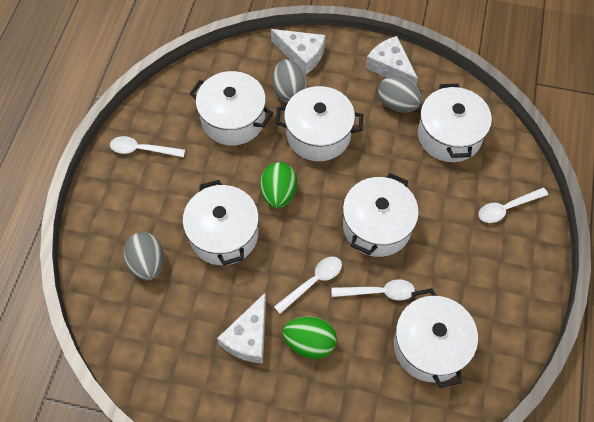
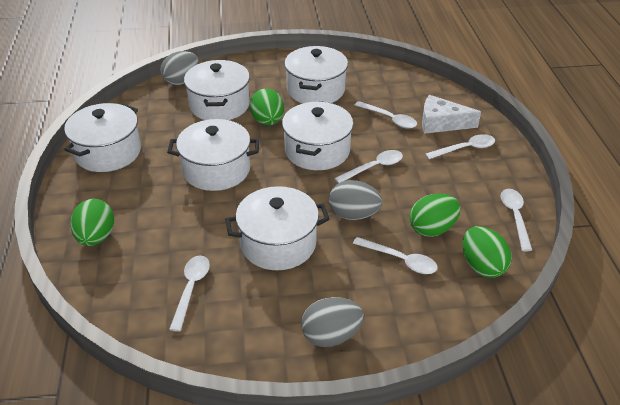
green egg: [260,162,297,208] [282,316,337,359] = 2 -> [70,199,114,246] [250,89,284,125] [409,194,461,237] [463,226,512,278] = 4
white cheese: [217,293,266,363] [271,29,325,75] [366,36,418,85] = 3 -> [422,95,481,134] = 1
white spoon: [110,136,185,157] [274,256,342,314] [331,279,415,301] [479,188,548,223] = 4 -> [169,256,210,332] [334,150,403,183] [353,237,438,274] [355,101,417,129] [425,134,495,159] [501,189,532,251] = 6

